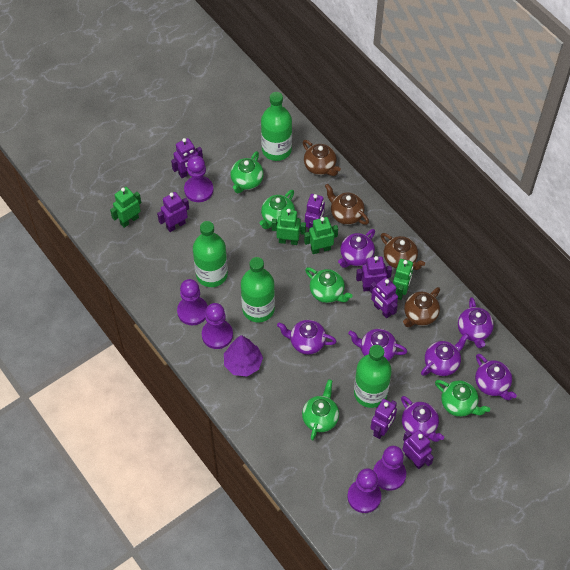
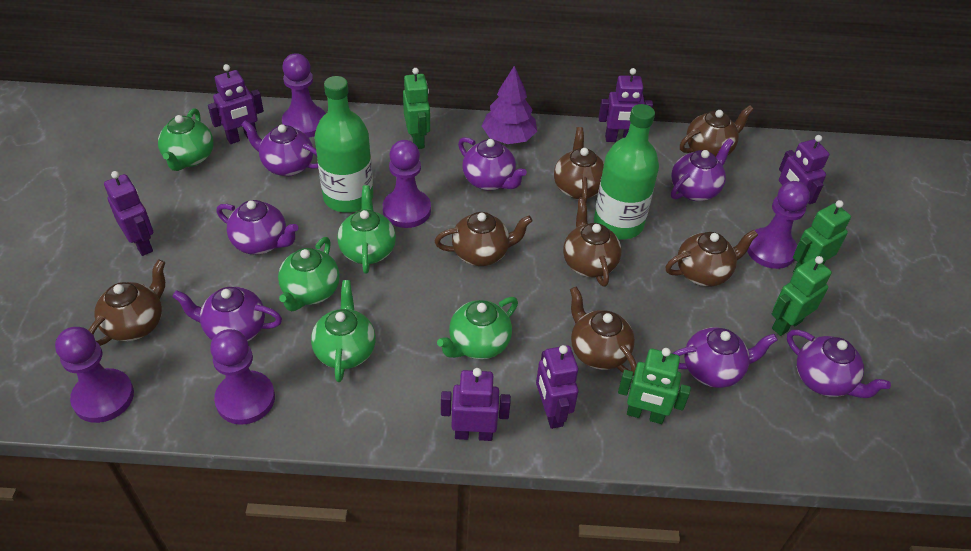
brown teapot: [303,140,341,176] [325,184,369,225] [381,233,425,270] [403,287,440,327] = 4 -> [88,260,165,346] [435,212,533,266] [554,127,604,203] [563,199,621,287] [570,287,637,376] [665,230,758,286] [680,105,754,157] = 7
green bottle: [193,221,228,287] [241,257,275,323] [261,92,292,161] [354,345,392,408] = 4 -> [314,76,373,213] [594,104,659,239] = 2
purple robot: [157,192,189,232] [171,138,203,178] [305,194,325,232] [356,256,392,292] [370,277,398,318] [371,399,397,439] [402,430,434,469] = 7 -> [104,171,153,256] [208,64,264,144] [441,368,511,441] [536,345,578,429] [598,68,653,142] [779,135,829,204] = 6

